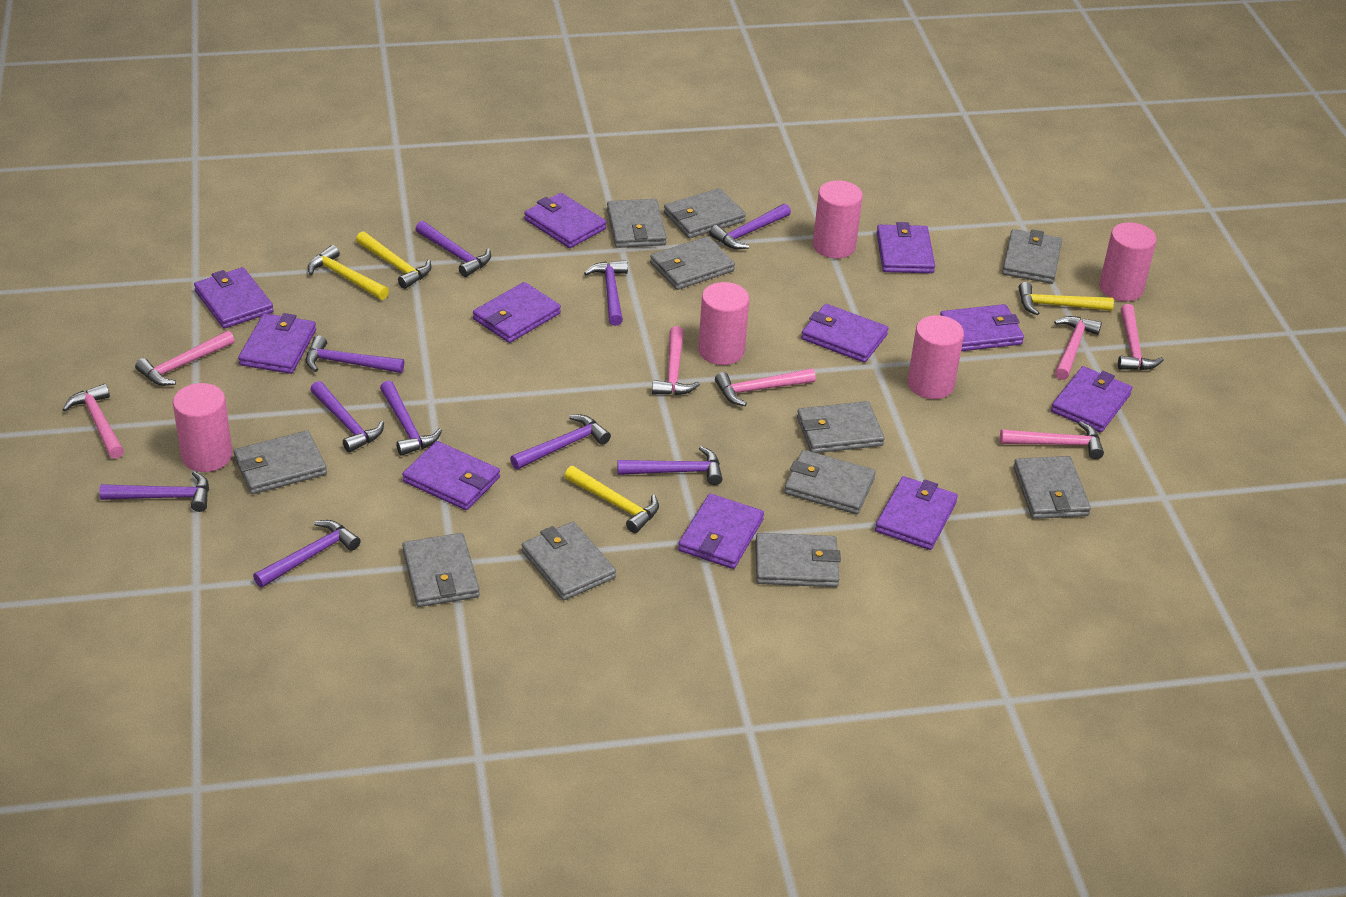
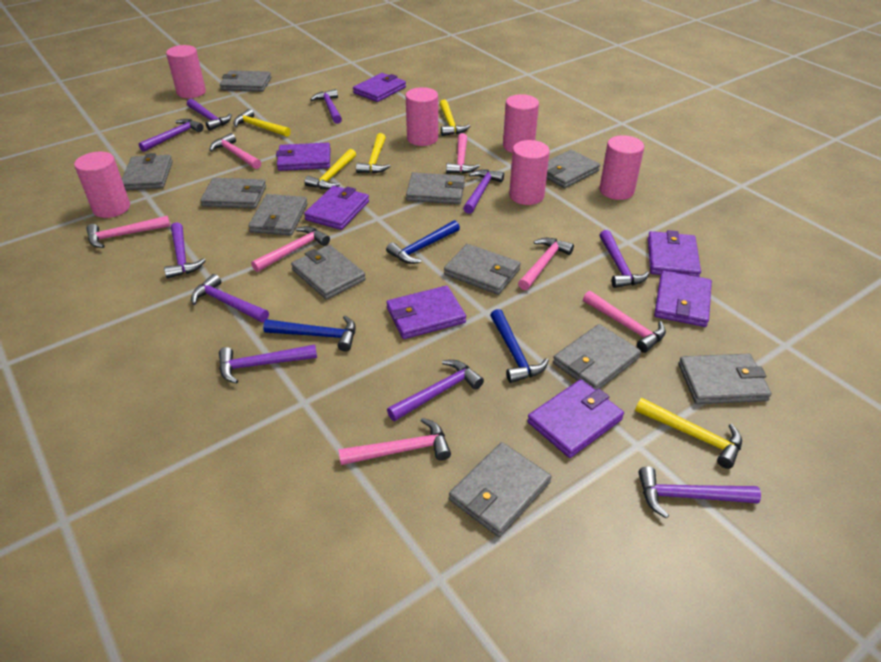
blue hammer: none = 0 -> [263,315,356,351] [386,220,460,264] [490,309,549,383] = 3
pink cylinder: [173,383,233,472] [698,282,749,365] [813,180,863,258] [908,315,964,399] [1099,222,1157,301] = 5 -> [74,151,130,218] [166,45,206,98] [406,87,438,146] [503,94,539,153] [509,140,550,205] [599,135,644,200] = 6
purple wallet: [194,267,274,328] [238,313,316,374] [402,441,500,510] [473,282,561,343] [524,193,606,248] [678,494,764,569] [801,304,888,363] [875,476,958,550] [876,222,935,273] [940,304,1024,351] [1051,366,1132,432] = 11 -> [276,143,330,171] [304,186,369,230] [353,73,406,102] [386,286,466,339] [527,379,624,458] [648,230,701,277] [654,270,712,327] = 7
yellow hammer: [308,245,389,300] [356,231,431,289] [564,466,659,533] [1019,282,1114,315] = 4 -> [233,109,291,137] [305,149,356,189] [356,133,390,173] [439,100,470,136] [635,398,742,469] = 5

